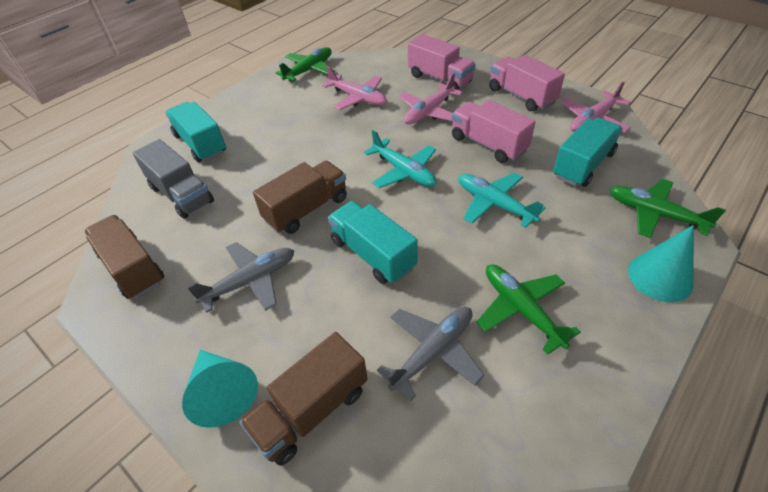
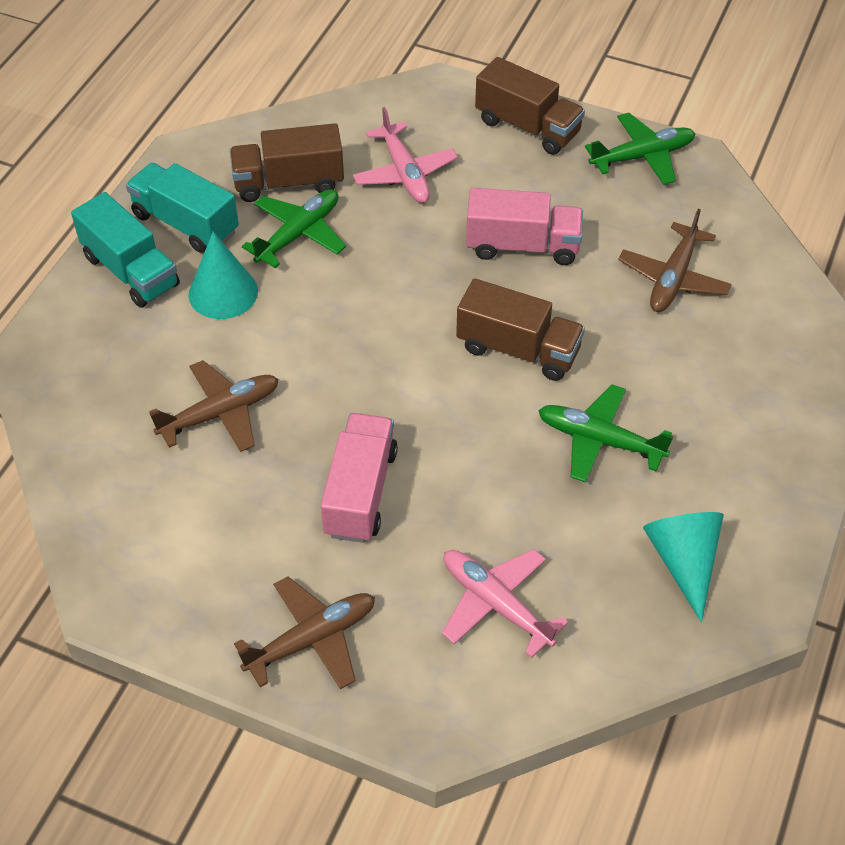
brown plane: none = 0 -> [149,360,279,452] [234,577,375,689] [618,209,732,312] = 3
grey plane: [187,242,294,313] [377,307,484,401] = 2 -> none = 0
grey truck: [133,139,214,219] = 1 -> none = 0
pink plane: [322,66,387,110] [399,73,463,124] [560,81,631,133] = 3 -> [353,107,458,203] [442,549,568,658] = 2
pink truck: [408,34,476,90] [452,100,535,163] [489,55,565,111] = 3 -> [321,413,398,543] [466,188,583,265] = 2
turquoise plane: [364,130,436,188] [458,173,546,228] = 2 -> none = 0
turquoise truck: [165,101,226,162] [328,201,418,284] [553,118,623,187] = 3 -> [71,192,180,308] [126,163,239,253] = 2

